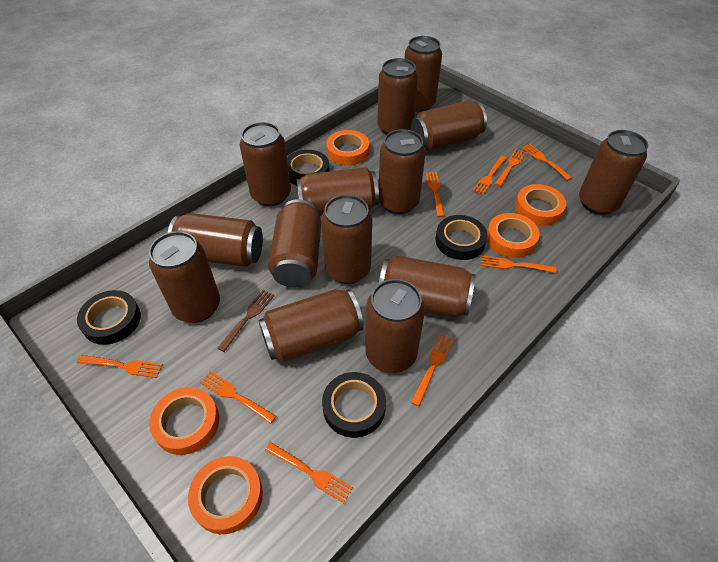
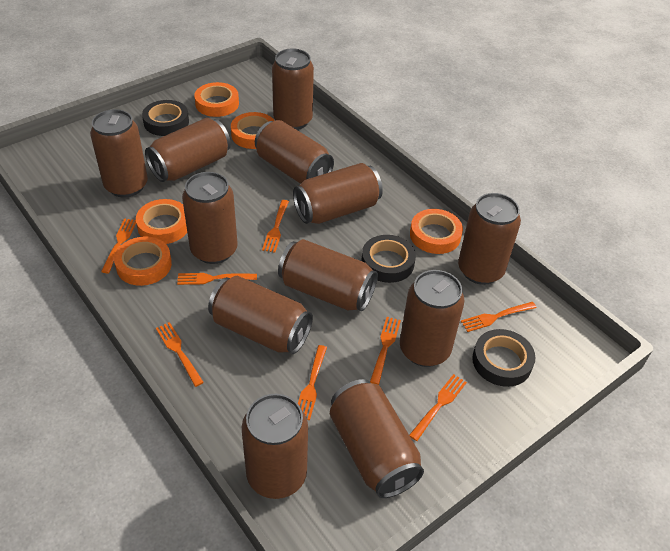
black tape: [77,290,141,345] [287,150,330,186] [322,372,386,438] [435,215,487,260] = 4 -> [142,100,189,136] [361,235,416,283] [472,329,535,387] = 3
brown can: [149,231,220,323] [168,213,263,267] [239,122,291,206] [259,289,364,362] [268,199,321,288] [296,167,379,216] [321,194,372,284] [365,279,425,373] [377,58,418,135] [379,129,426,214] [379,255,476,317] [404,36,442,112] [411,100,487,151] [579,130,648,215] = 14 -> [90,109,148,198] [145,118,231,182] [182,172,238,264] [208,276,313,354] [242,394,308,499] [255,120,334,184] [272,48,314,130] [278,239,378,311] [293,163,383,224] [330,379,424,498] [400,270,465,367] [458,193,521,285] = 12
brown fork: [217,290,274,352] = 1 -> none = 0
orange fork: [77,355,163,378] [200,371,276,424] [265,442,353,503] [410,334,454,407] [425,172,445,217] [472,155,507,195] [481,255,557,273] [495,149,526,187] [521,144,572,181] = 9 -> [101,218,136,273] [156,322,204,387] [177,273,257,285] [262,200,289,252] [298,345,327,420] [370,317,401,385] [409,374,467,441] [461,302,537,332] = 8

